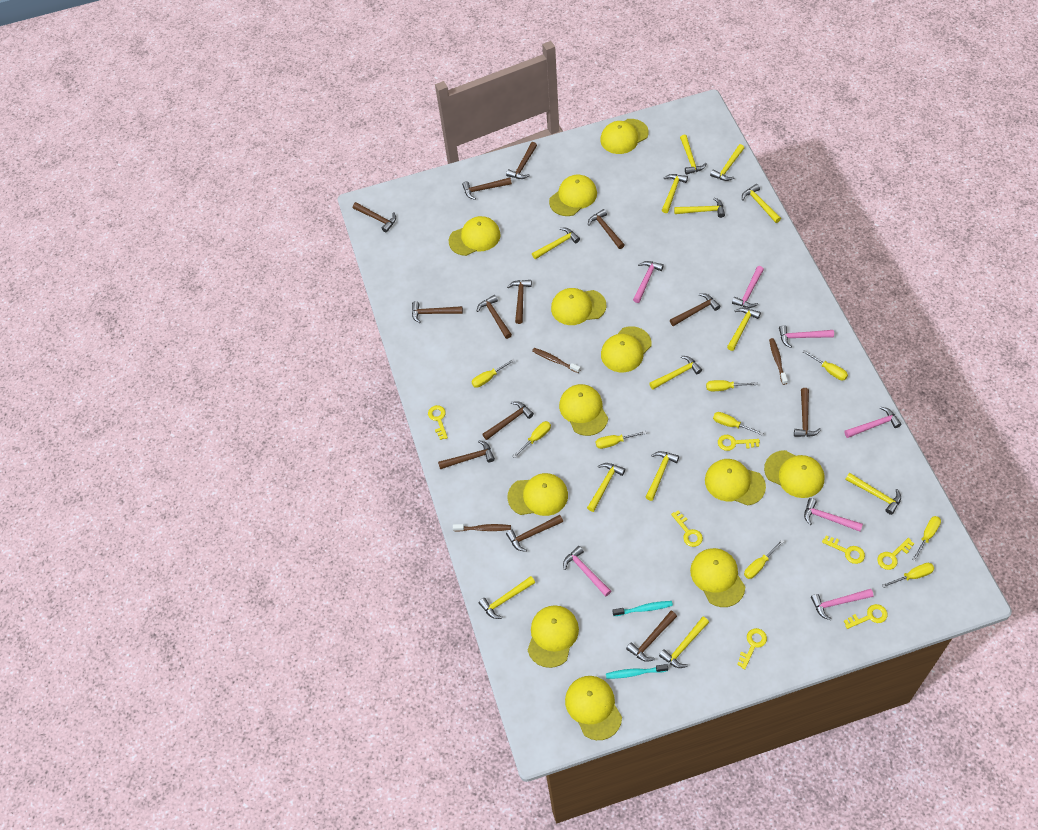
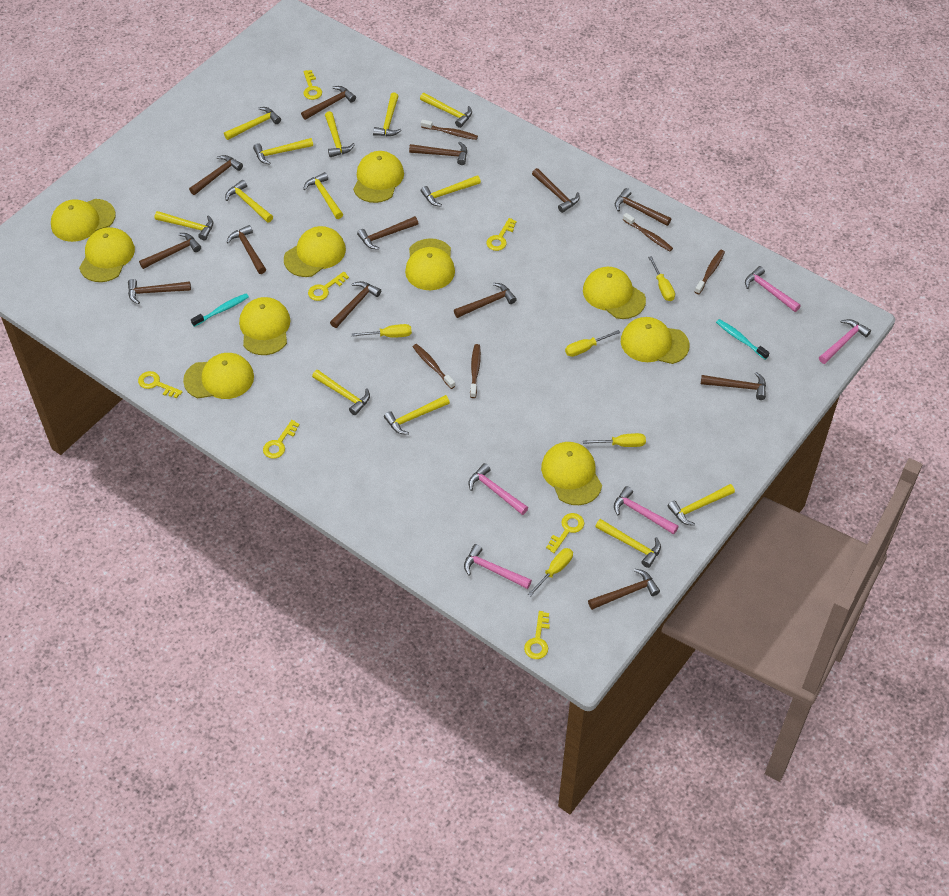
brown toothbrush: [453,524,511,532] [532,348,580,373] [769,338,788,385] = 3 -> [413,344,455,389] [421,119,478,140] [470,344,481,398] [623,213,673,251] [695,250,725,294] = 5
pink hammer: [563,546,611,597] [633,261,664,303] [732,266,764,308] [779,325,834,348] [804,498,863,532] [811,589,873,620] [844,407,902,438] = 7 -> [464,544,532,589] [468,463,528,515] [614,486,679,535] [745,266,801,312] [819,319,871,364] = 5
yellow cap: [449,216,500,256] [507,473,568,516] [527,605,579,668] [549,174,597,216] [551,288,606,325] [559,384,608,436] [565,676,622,740] [600,119,649,154] [601,326,651,372] [690,548,745,607] [705,459,766,506] [764,450,825,498] = 12 -> [51,199,116,242] [79,227,135,282] [183,353,254,399] [239,297,290,355] [284,226,346,277] [353,151,404,203] [405,238,455,290] [541,442,602,505] [583,267,646,319] [621,317,690,364] = 10
yellow screwdriver: [472,359,515,388] [513,421,551,458] [596,431,647,449] [706,380,758,391] [713,412,763,435] [744,540,784,579] [803,350,848,380] [882,563,934,588] [912,516,941,561] = 9 -> [352,324,412,338] [528,548,573,596] [565,330,620,357] [583,433,646,447] [648,256,675,301] = 5

